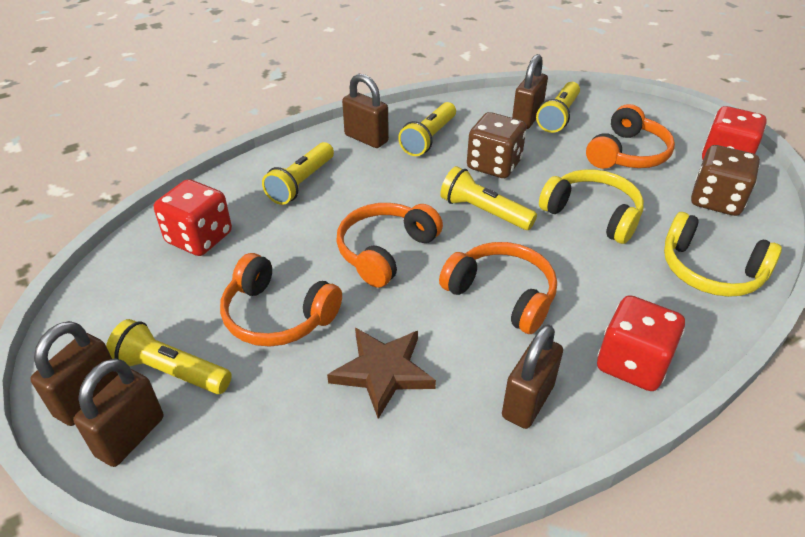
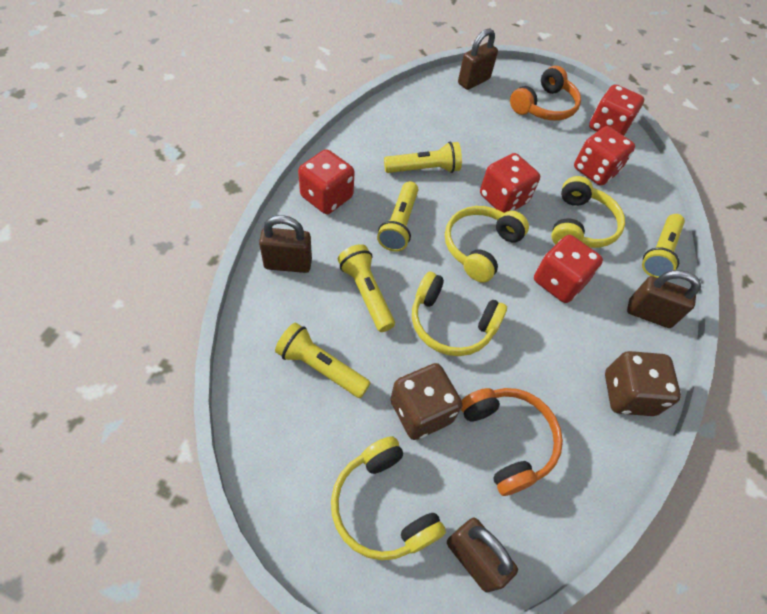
brown padlock: [30,321,118,426] [73,358,164,467] [342,74,389,148] [502,324,563,429] [512,54,548,129] = 5 -> [259,215,312,273] [447,518,518,592] [458,28,498,90] [627,270,701,328] = 4
brown star: [327,328,436,419] = 1 -> none = 0
orange headphones: [220,253,342,347] [336,203,443,288] [439,242,557,334] [586,104,675,169] = 4 -> [461,388,563,496] [510,66,581,121] = 2
red dice: [154,179,232,256] [597,295,685,391] [702,106,767,159] = 3 -> [298,149,354,214] [480,153,540,213] [534,235,603,303] [574,126,635,186] [589,84,644,136] = 5
yellow headphones: [539,169,644,244] [664,212,782,297] = 2 -> [331,436,446,560] [412,272,507,356] [445,206,529,283] [551,176,625,248] = 4

